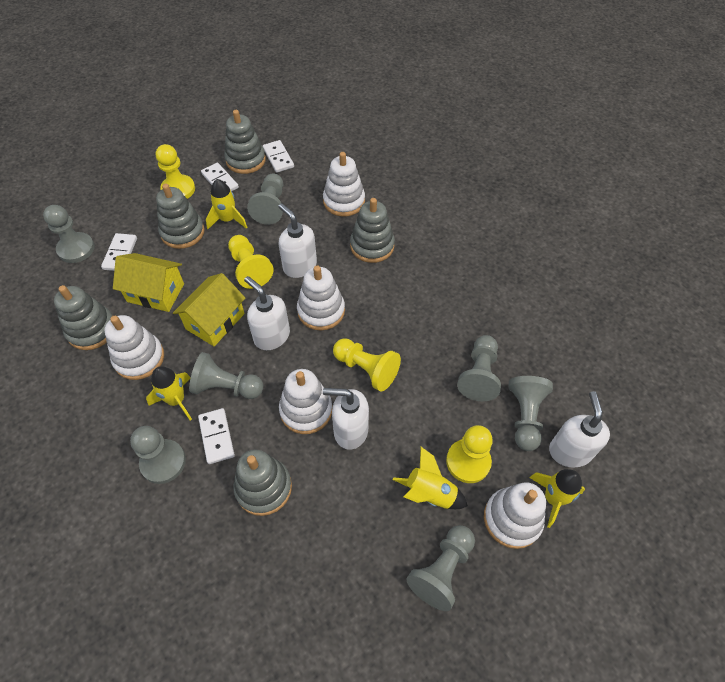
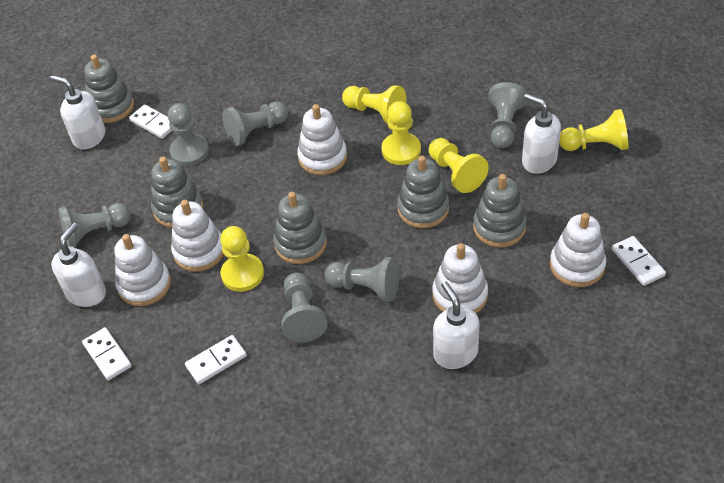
grey pawn: [43,205,95,263] [130,426,186,484] [189,352,264,399] [247,173,283,225] [407,525,475,611] [457,335,501,401] [508,376,553,451] = 7 -> [58,203,131,247] [168,103,209,166] [223,102,288,146] [281,272,328,343] [325,257,399,302] [488,82,528,148] = 6
yellow house: [113,253,184,312] [173,273,246,346] = 2 -> none = 0
yellow pawn: [156,144,195,199] [228,235,273,289] [333,338,401,392] [446,425,493,483] = 4 -> [220,226,264,292] [342,85,406,123] [381,101,421,165] [429,138,489,193] [559,109,628,151] = 5
yellow rocket: [146,366,192,420] [206,179,248,229] [393,447,468,509] [529,469,585,528] = 4 -> none = 0

